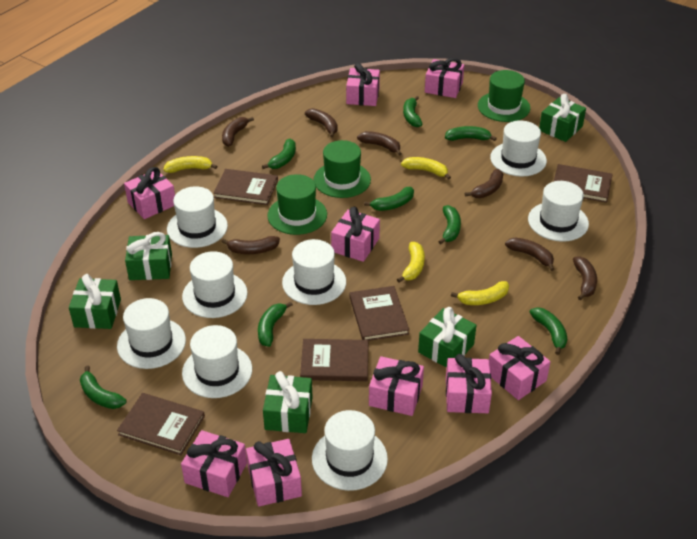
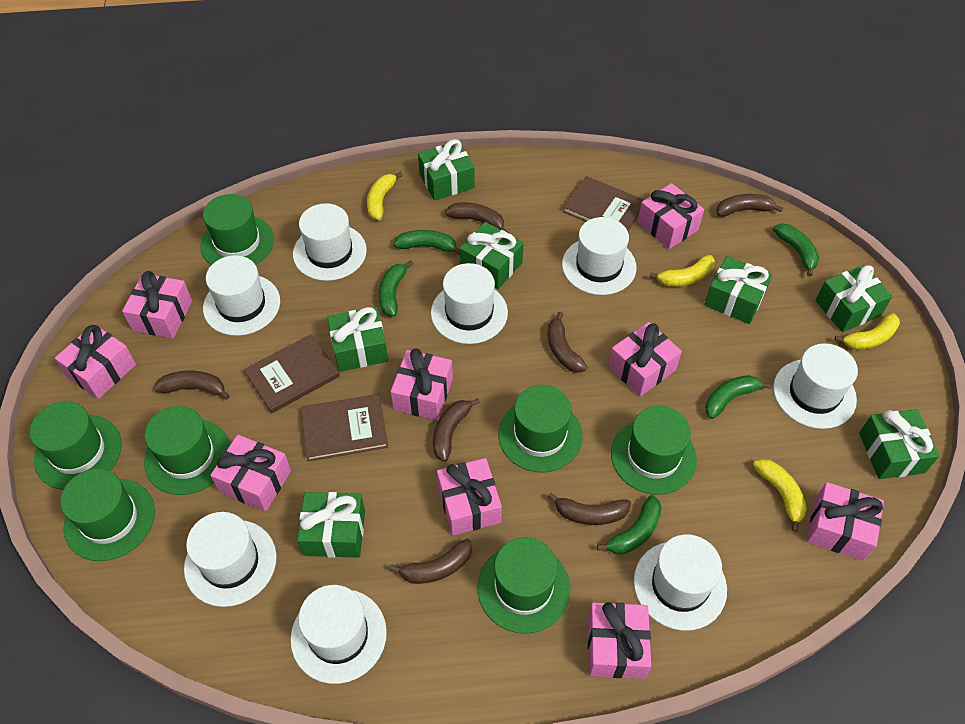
brown book: [117,393,205,455] [213,169,278,205] [300,339,369,381] [350,286,409,341] [554,164,613,203] = 5 -> [244,334,340,414] [301,394,388,462] [563,176,644,231] = 3
green banana: [80,366,127,409] [258,301,293,347] [262,139,296,169] [364,187,414,211] [403,96,423,127] [438,205,461,244] [445,126,497,141] [529,307,567,355] = 8 -> [379,260,413,317] [393,230,460,255] [597,495,662,555] [705,375,771,419] [773,223,819,277] = 5
green gift: [69,274,121,329] [125,232,172,280] [263,371,313,433] [418,307,477,368] [539,94,586,142] = 5 -> [297,492,365,558] [327,307,388,372] [418,139,475,201] [460,222,524,289] [704,256,773,324] [815,265,892,332] [859,409,939,479] = 7
green hat: [267,174,327,235] [313,140,371,198] [478,70,530,122] = 3 -> [30,401,122,490] [60,469,155,561] [144,406,230,495] [200,194,274,265] [477,537,570,634] [498,385,582,472] [611,406,697,495] = 7

